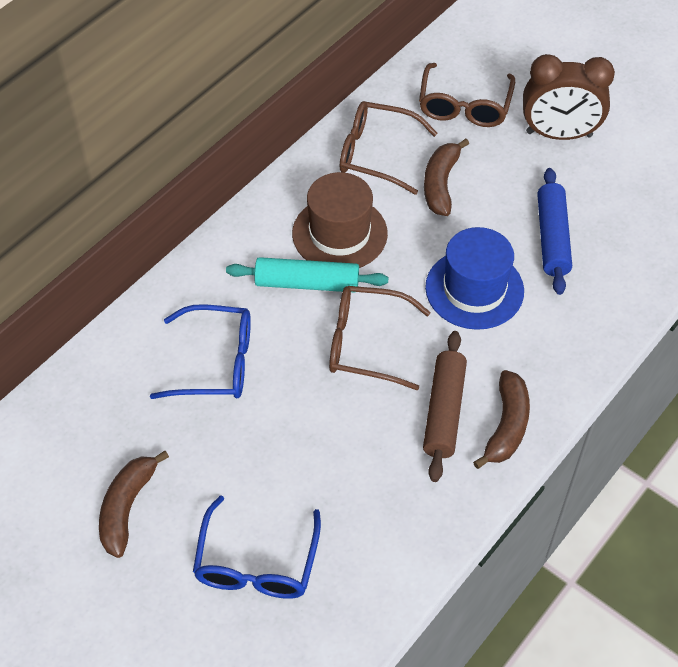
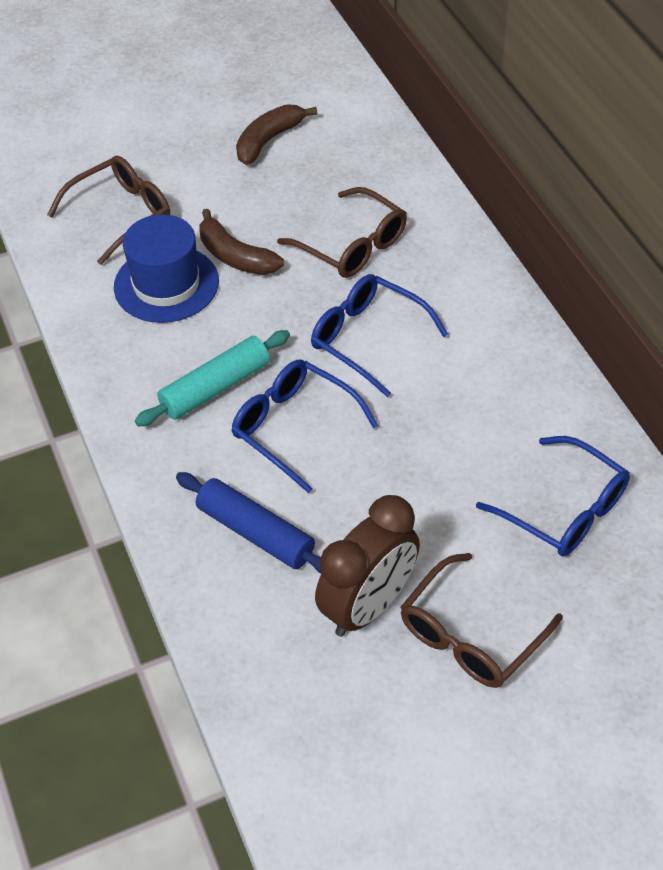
blue glasses: [150,304,251,399] [193,495,321,599] = 2 -> [232,360,378,493] [311,274,448,397] [476,436,630,557] = 3
brown banana: [99,451,169,558] [424,139,469,216] [473,370,530,469] = 3 -> [199,209,284,275] [236,104,317,165] = 2
brown hat: [292,172,388,268] = 1 -> none = 0
brown rolling pin: [423,331,467,482] = 1 -> none = 0

